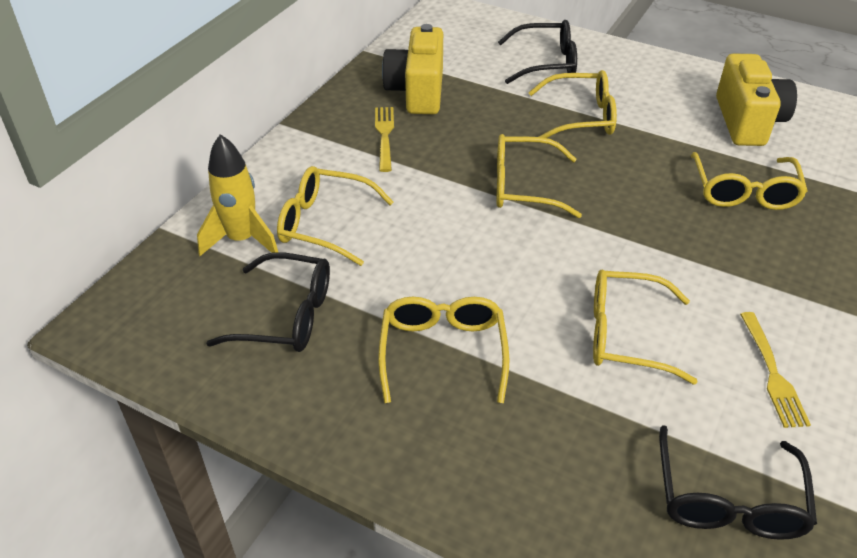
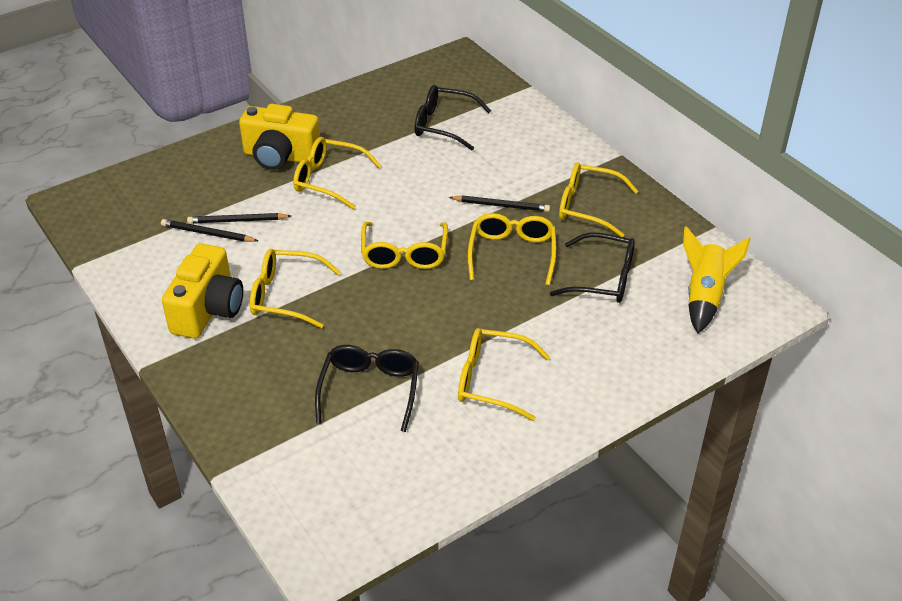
black pencil: none = 0 -> [161,219,258,242] [187,213,291,224] [449,195,550,212] = 3
yellow fork: [375,107,394,172] [740,312,811,428] = 2 -> none = 0

